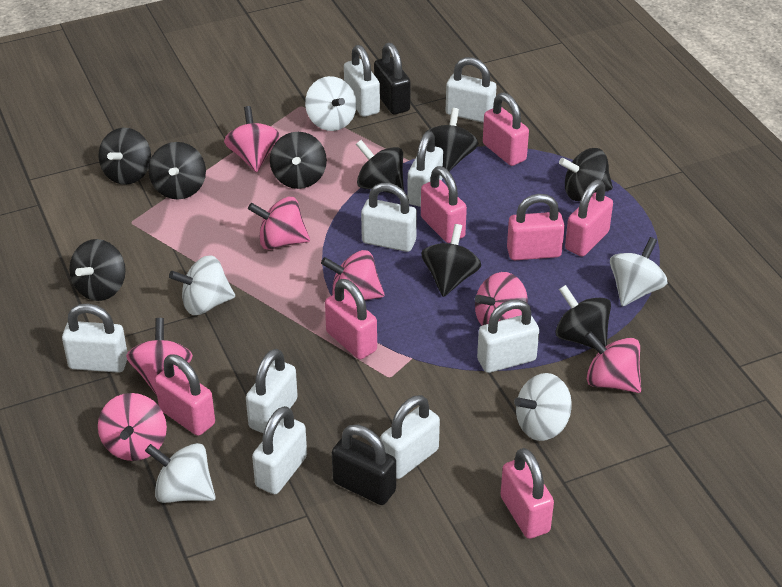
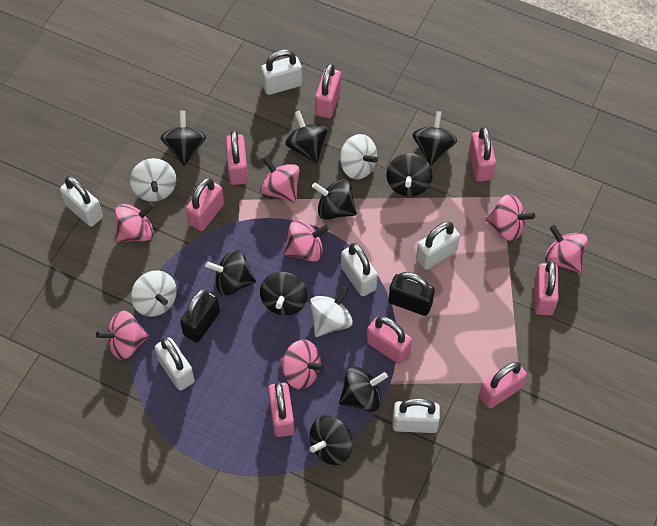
pink padlock: [155,355,215,436] [325,279,377,359] [421,166,467,243] [483,92,529,166] [501,448,554,539] [507,194,565,260] [565,180,613,256] = 7 -> [186,178,224,231] [226,130,248,185] [268,382,294,437] [315,63,341,118] [367,316,412,364] [469,127,496,182] [479,361,527,409] [534,260,558,315] = 8
white padlock: [62,304,127,373] [246,349,298,434] [252,406,307,494] [344,45,380,117] [361,183,417,252] [380,395,440,479] [407,131,443,207] [446,57,497,123] [477,299,539,373] = 9 -> [60,176,103,227] [155,337,195,390] [261,49,302,95] [341,243,377,296] [393,398,440,433] [416,221,460,270] = 6
white spinning top: [145,443,216,503] [169,255,235,315] [305,76,357,131] [514,373,572,441] [610,237,667,306] = 5 -> [130,158,176,202] [131,270,177,317] [310,287,353,337] [340,134,378,180] = 4

